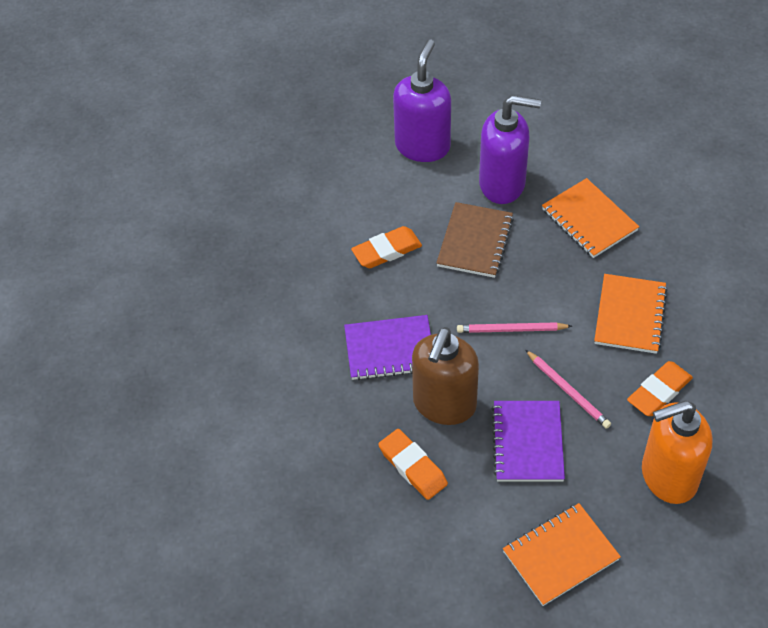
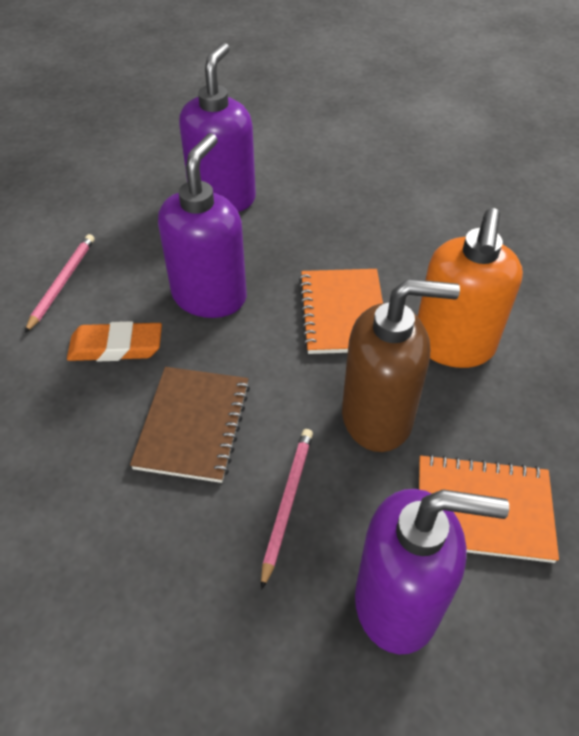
orange eraser: [351,226,422,268] [378,429,448,500] [627,361,693,416] = 3 -> [67,321,162,362] = 1
orange notebook: [503,503,621,606] [542,178,639,258] [594,274,668,354] = 3 -> [299,269,383,354] [419,454,559,563] = 2
purple notebook: [344,315,431,380] [491,401,565,482] = 2 -> none = 0
purple soap dispenser: [393,40,451,162] [479,95,541,204] = 2 -> [158,133,247,318] [179,42,256,212] [355,489,509,655] = 3

